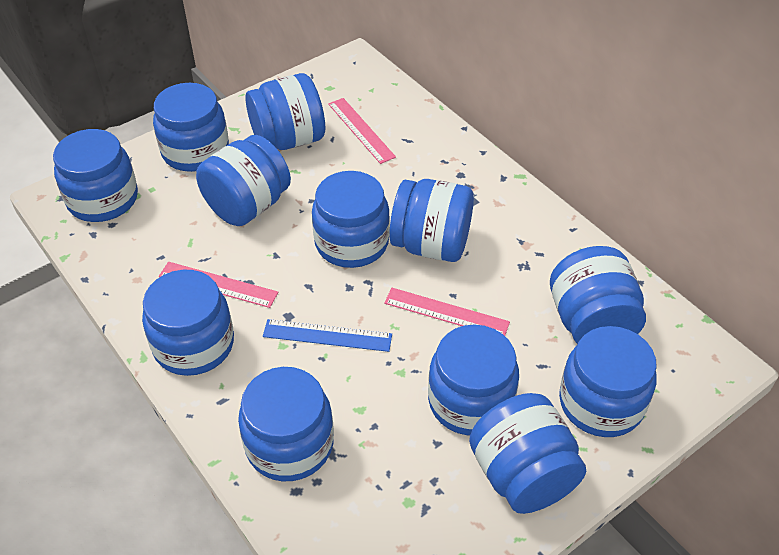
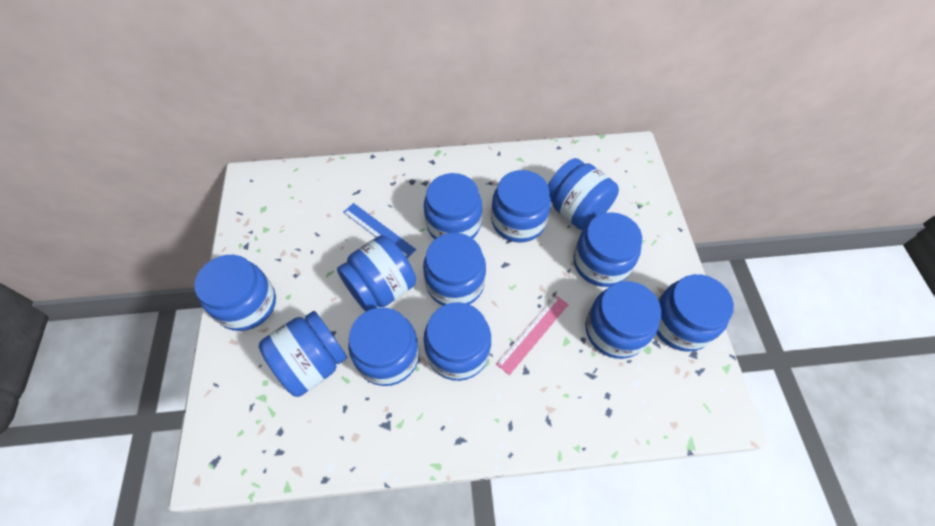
pink ruler: [159,262,278,308] [328,98,396,164] [384,288,510,336] = 3 -> [496,295,569,375] = 1

